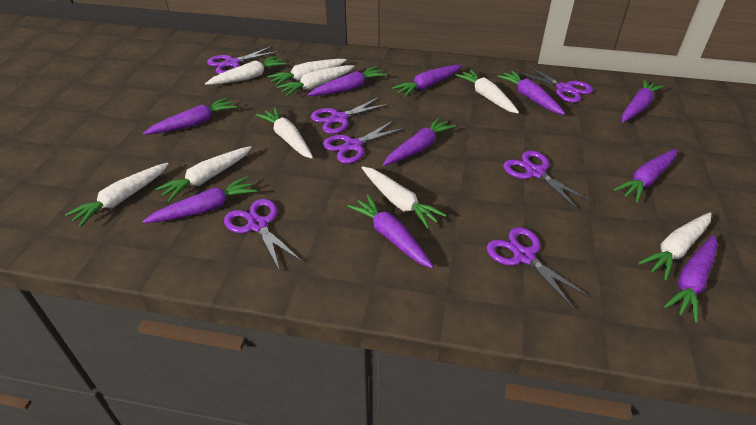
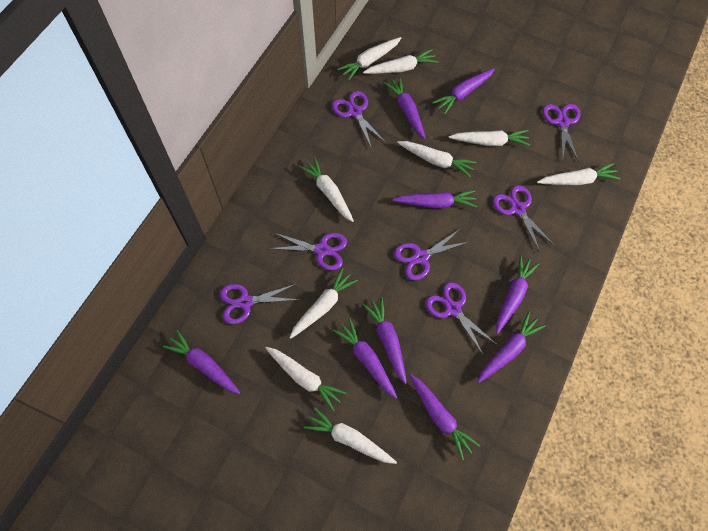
purple carrot: [142,176,257,223] [143,97,237,135] [308,66,387,96] [347,195,434,268] [383,117,456,166] [392,65,462,97] [497,70,565,115] [614,149,677,203] [622,79,665,122] [664,235,718,323] = 10 -> [162,330,240,394] [333,318,398,399] [362,297,407,385] [384,77,426,139] [392,190,477,208] [409,374,480,460] [432,68,495,114] [478,312,546,383] [496,255,540,334] = 9

